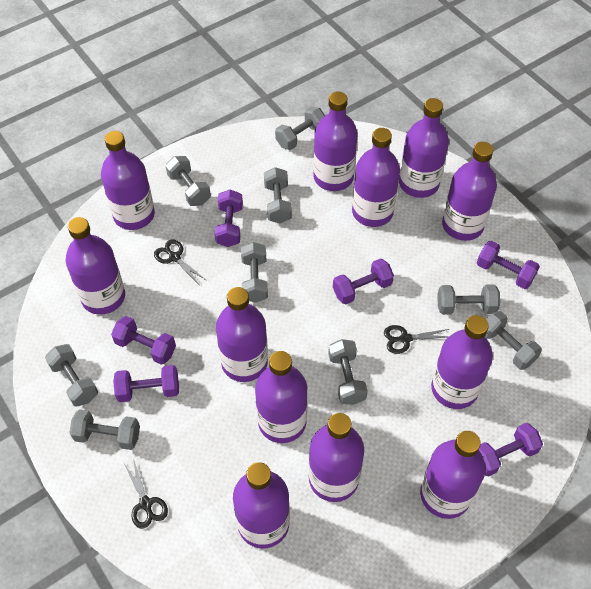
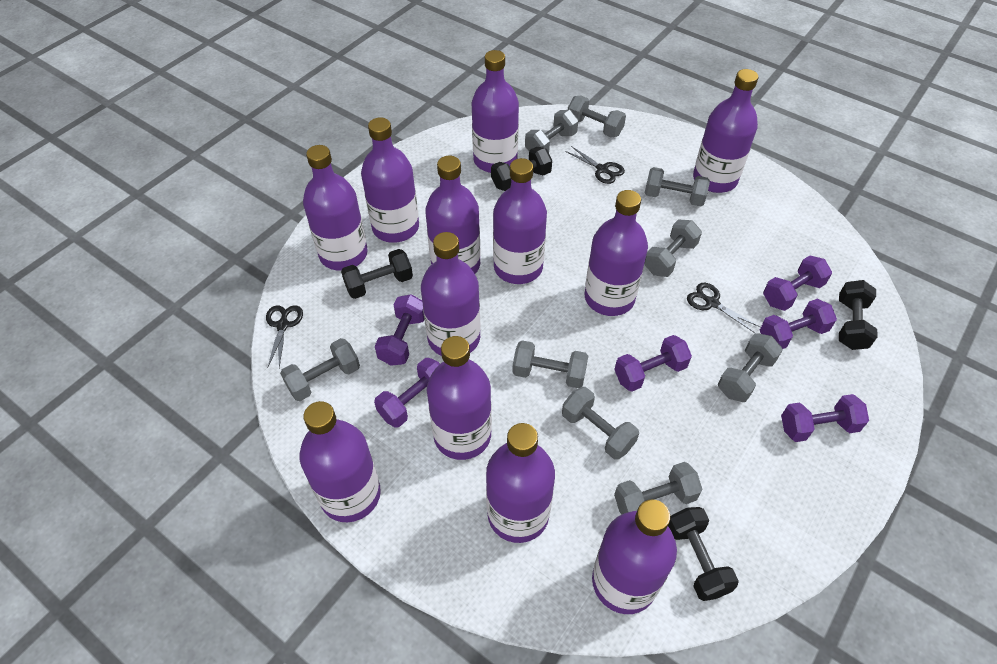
black dumbbell: none = 0 -> [341,249,413,299] [491,147,552,191] [668,507,739,601] [839,280,878,350] = 4

